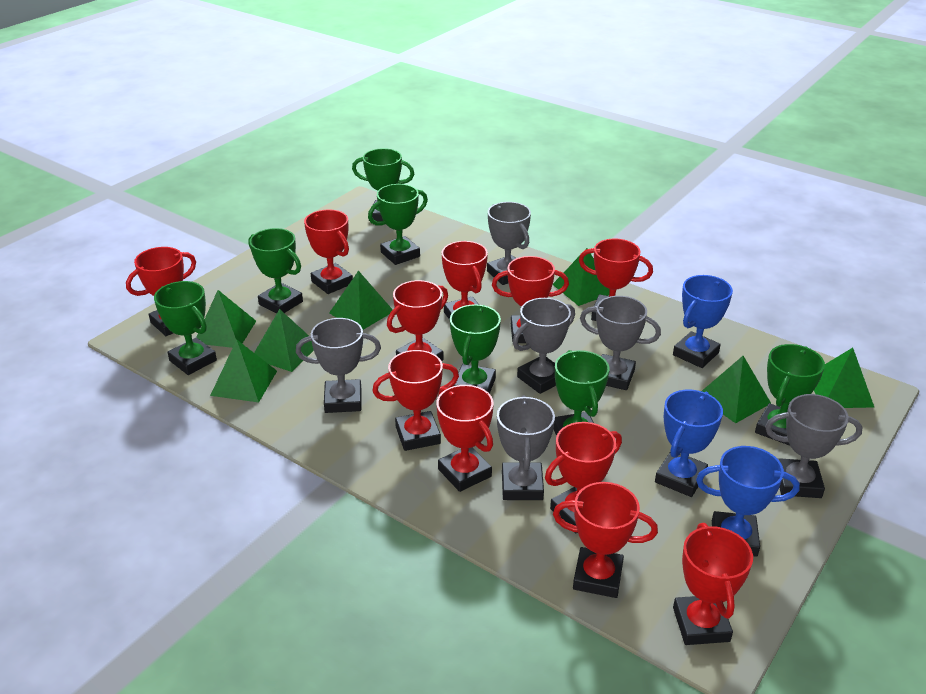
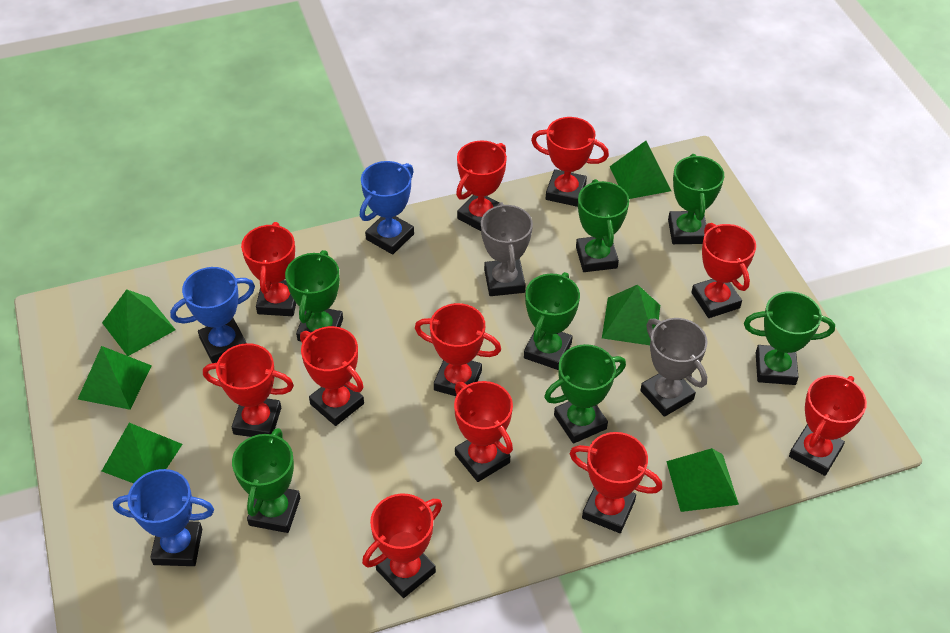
green pyramid: [196,290,256,348] [210,340,277,403] [254,309,314,372] [329,271,393,330] [553,248,609,306] [702,356,771,423] [814,348,874,408] = 7 -> [78,346,152,410] [102,289,176,356] [102,423,182,483] [602,285,660,345] [609,141,671,199] [666,448,739,512] = 6
grey trophy: [296,318,381,413] [487,202,531,285] [497,395,555,500] [513,298,575,394] [580,296,661,390] [765,394,862,498] = 6 -> [481,202,533,296] [640,318,708,417] = 2

